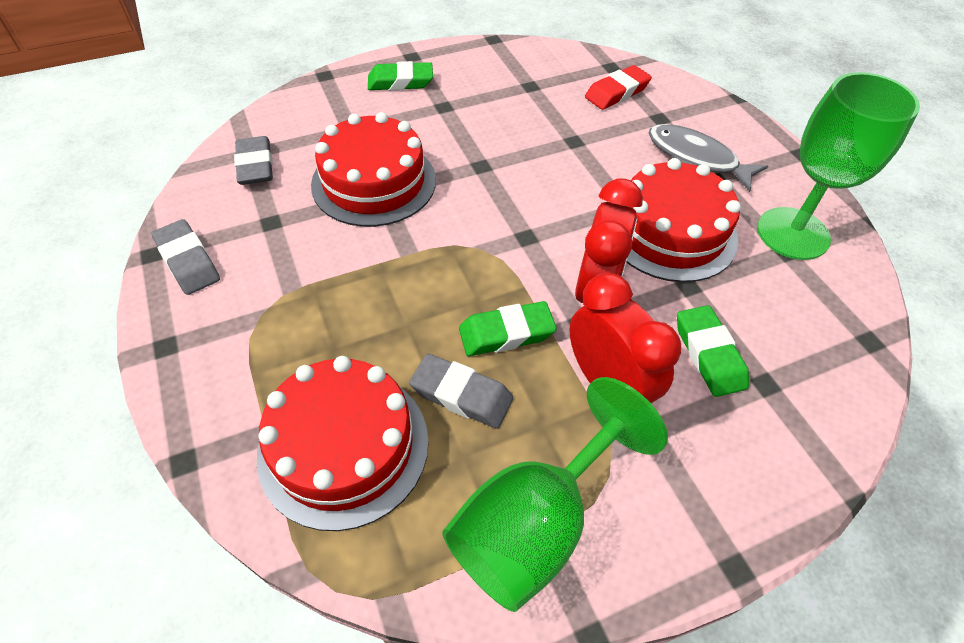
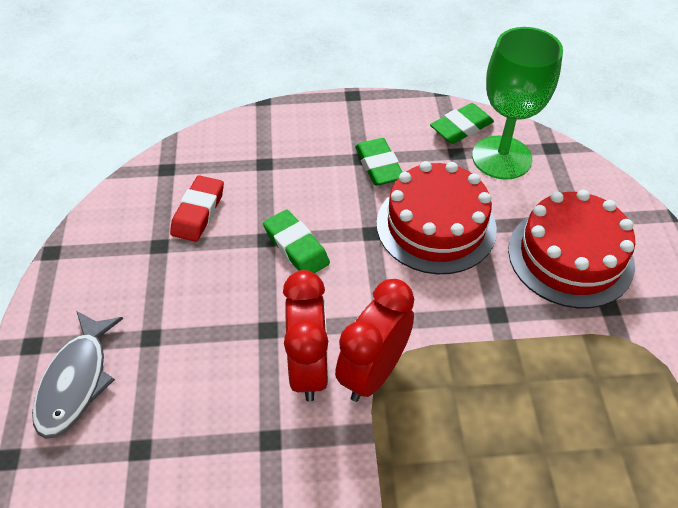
green goblet: [442,377,668,612] [757,72,920,260] = 2 -> [472,27,563,180] = 1
grey eraser: [152,219,220,295] [234,136,273,185] [409,353,513,429] = 3 -> none = 0
red cake: [257,356,429,531] [311,112,436,227] [626,158,741,282] = 3 -> [376,161,497,274] [508,190,635,308] = 2

